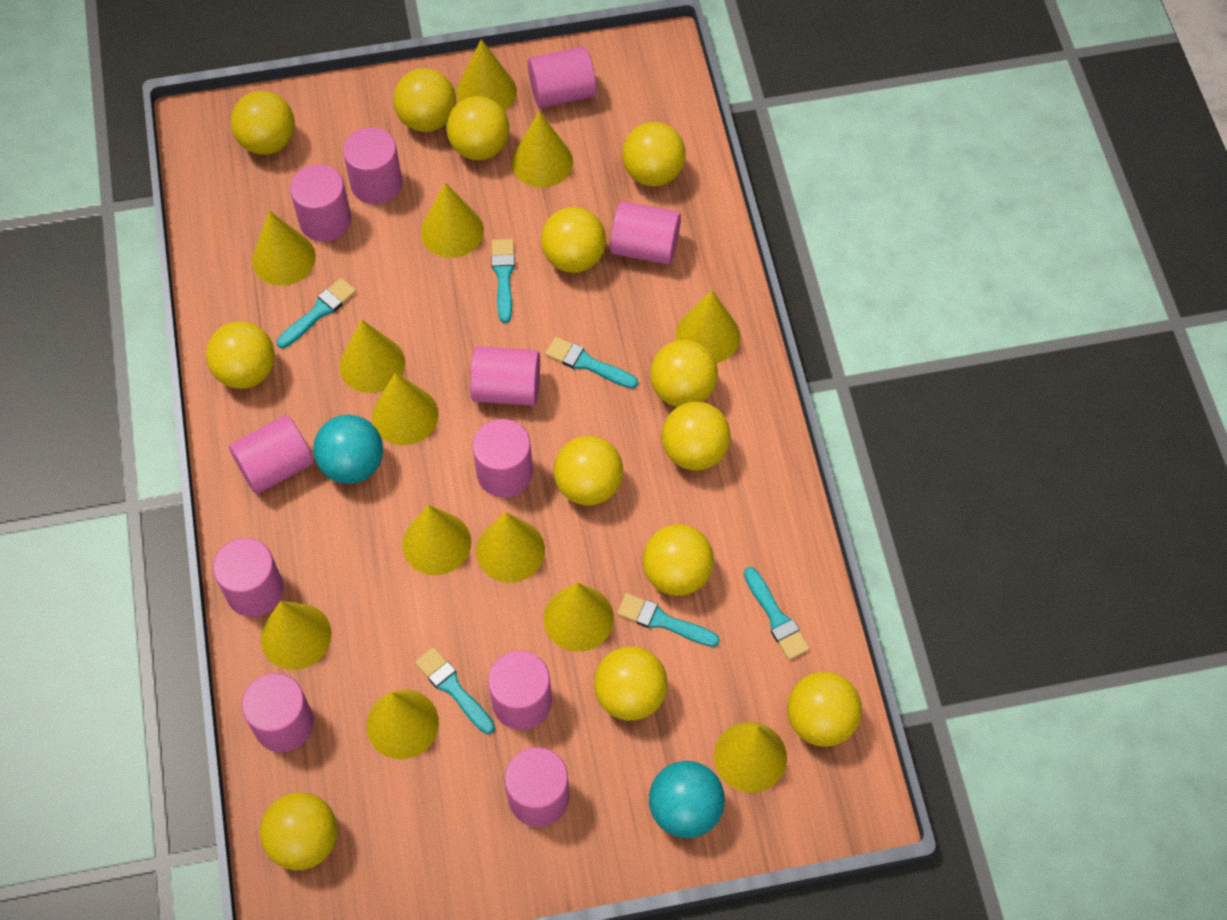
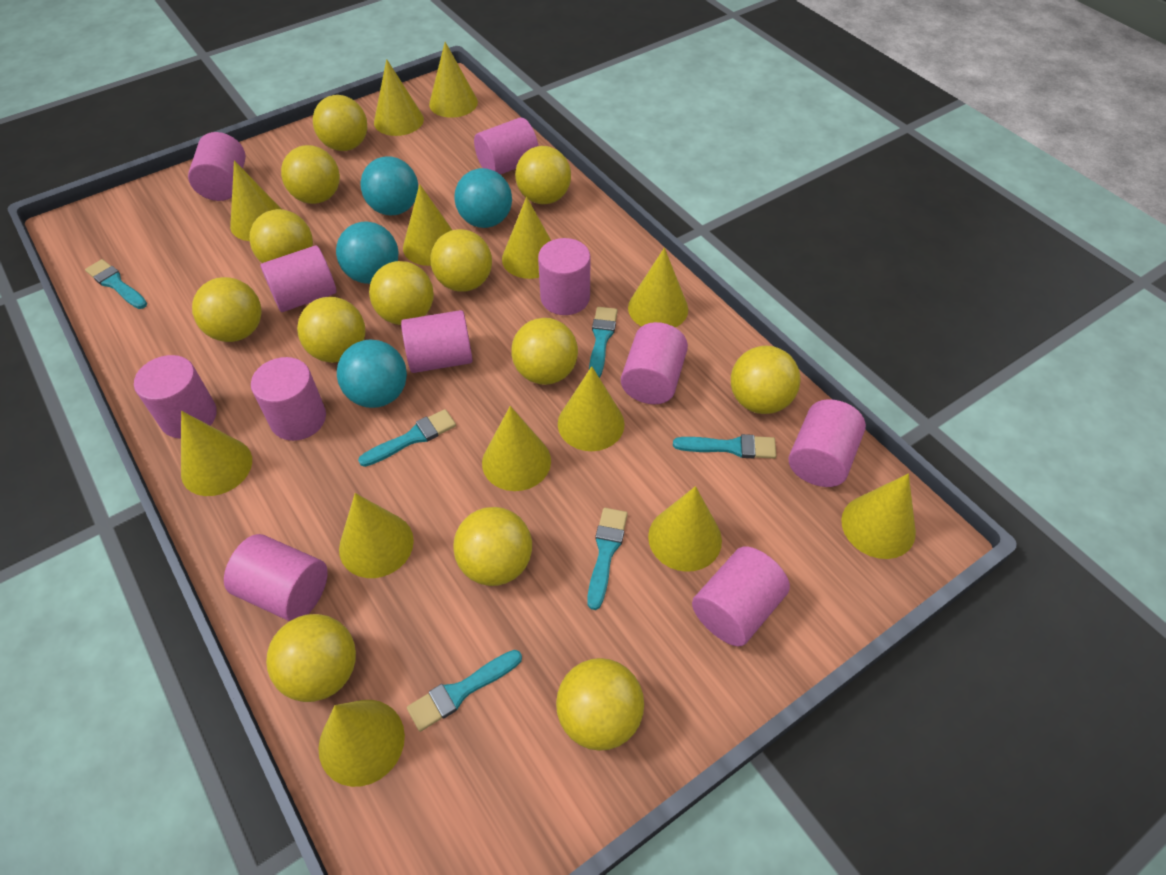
turquoise ball: [313,415,383,484] [649,761,725,838] = 2 -> [336,222,399,284] [337,340,407,408] [361,156,418,215] [454,168,512,228] = 4

